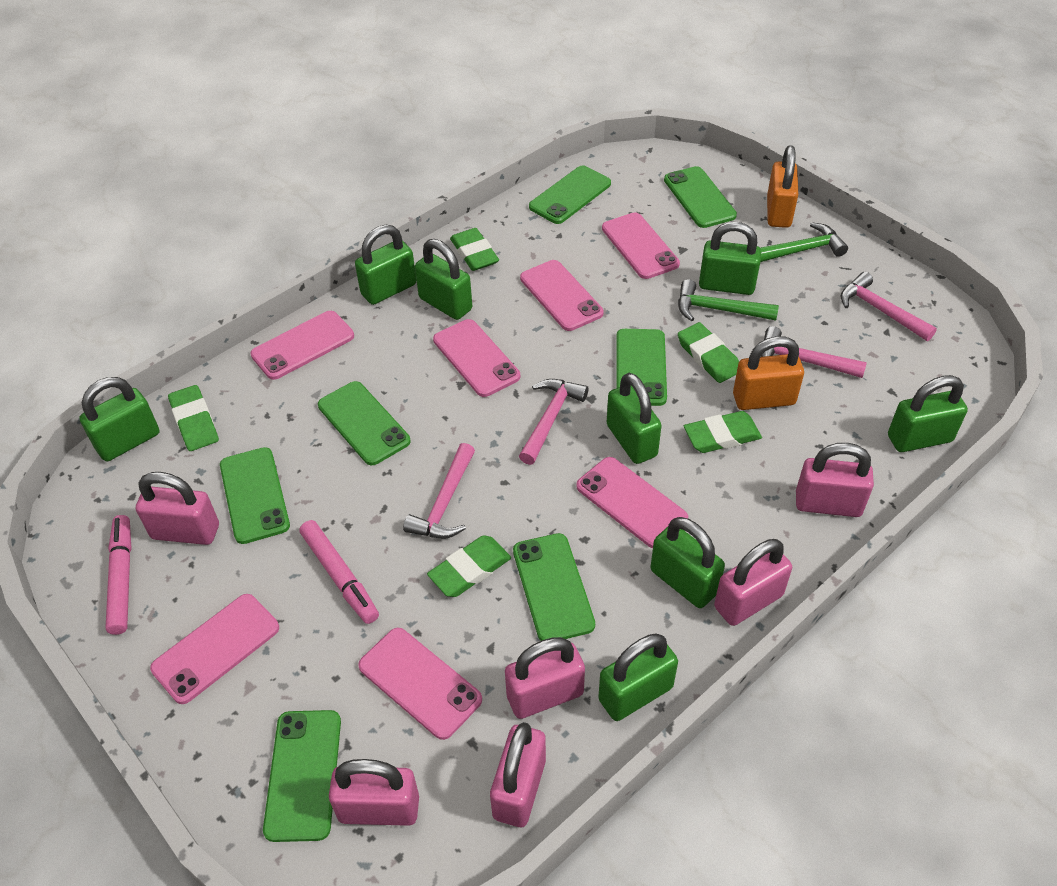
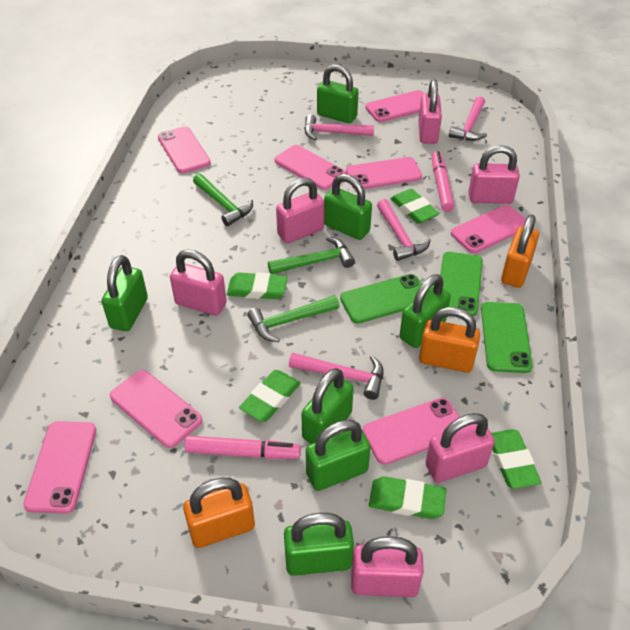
green hammer: [678,279,779,321] [760,222,848,262] = 2 -> [193,174,253,226] [247,295,339,342] [268,237,355,274] = 3
green padlock: [79,377,159,461] [355,225,416,305] [415,239,472,320] [598,633,678,721] [607,373,662,464] [651,517,725,608] [699,222,761,295] [888,375,968,452] = 8 -> [102,255,148,331] [284,513,354,576] [301,368,354,444] [306,420,371,491] [317,64,359,123] [324,174,372,240] [400,274,451,348] = 7
green phone: [220,447,290,544] [263,710,341,842] [318,381,410,465] [513,533,595,641] [529,165,611,224] [616,329,667,406] [664,166,737,228] = 7 -> [340,274,422,324] [440,252,483,316] [481,302,533,373] = 3
orange padlock: [733,336,804,410] [767,145,798,228] = 2 -> [183,478,255,548] [419,307,480,373] [501,214,539,288] = 3
pink phone: [150,594,279,704] [250,311,354,380] [358,628,482,740] [433,319,520,397] [520,260,604,331] [576,457,688,548] [602,212,680,279] = 7 -> [23,421,96,514] [110,370,202,448] [158,126,211,173] [275,145,346,190] [346,157,422,189] [363,398,460,465] [365,90,425,122] [451,205,526,253] = 8

